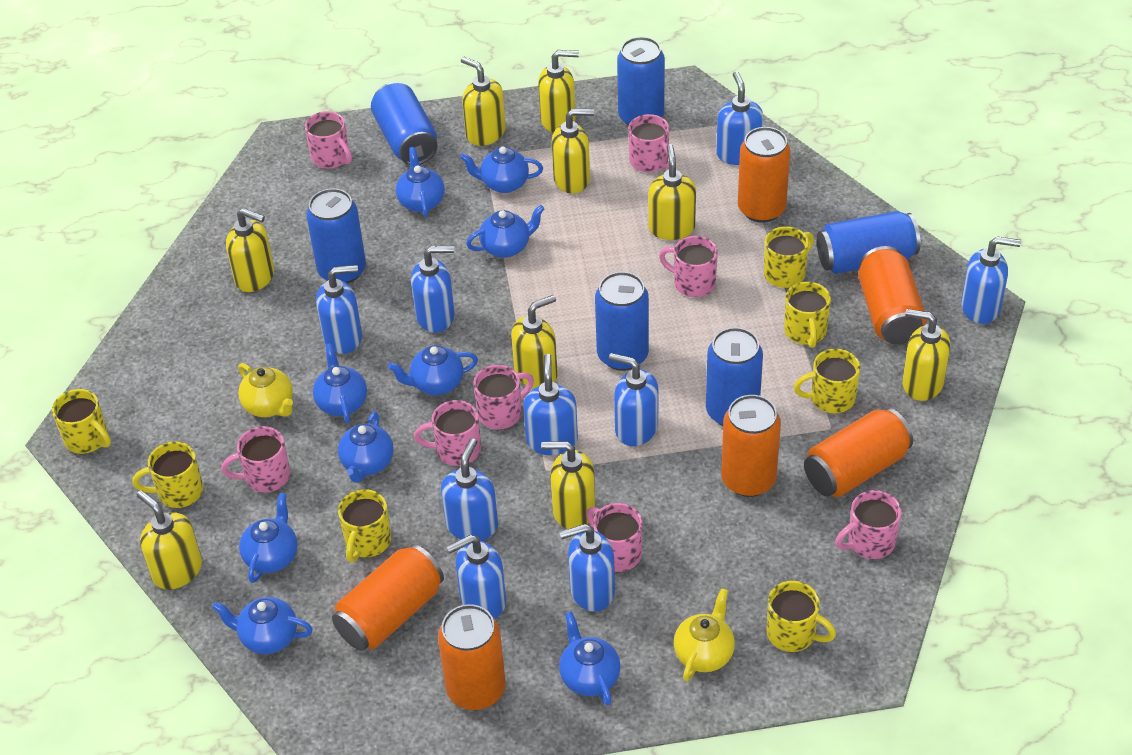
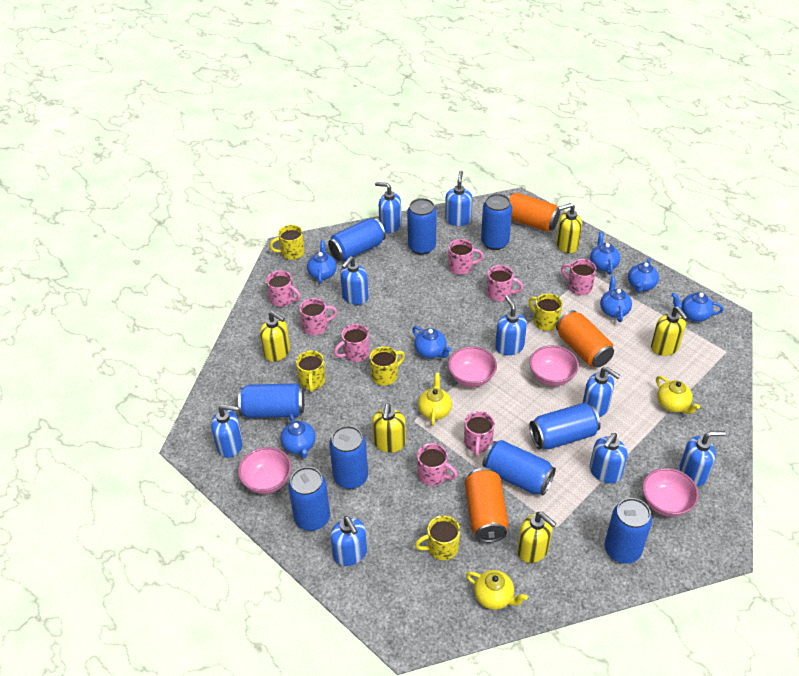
blue can: [306,188,366,284] [371,83,438,165] [595,272,649,371] [617,37,665,126] [706,327,763,426] [817,211,920,274] = 6 -> [238,383,304,418] [288,467,330,531] [328,218,386,262] [329,426,368,489] [407,198,437,255] [481,194,512,250] [483,440,556,495] [529,403,601,449] [604,498,652,564] = 9
blue teapot: [212,597,313,654] [239,493,298,583] [313,343,367,424] [338,411,394,483] [388,345,478,395] [396,147,445,217] [460,147,543,193] [466,205,545,258] [559,611,621,706] = 9 -> [280,414,316,458] [307,240,337,284] [412,326,452,358] [590,232,620,275] [600,276,632,322] [628,258,659,293] [671,292,724,322] = 7
orange can: [332,544,444,651] [438,604,506,710] [721,395,781,497] [738,127,790,223] [804,408,913,497] [858,246,927,345] = 6 -> [465,468,509,543] [508,193,560,232] [556,310,614,368] = 3
pink bowl: none = 0 -> [238,447,292,494] [448,346,497,387] [529,345,579,386] [642,468,699,517] = 4
yellow mug: [52,389,111,454] [132,441,203,508] [338,489,391,562] [764,226,814,288] [766,581,836,652] [784,282,831,348] [794,349,860,413] = 7 -> [269,225,305,260] [296,350,326,392] [370,346,405,385] [415,515,460,560] [529,293,562,331] = 5
yellow soap dispenser: [136,490,202,590] [226,208,274,292] [461,56,506,146] [511,295,558,389] [538,50,579,133] [541,441,596,529] [552,109,594,194] [648,144,696,240] [902,309,950,401] = 9 -> [260,311,290,362] [372,403,406,452] [517,512,557,563] [556,203,582,253] [651,306,688,356] = 5
yellow teapot: [238,363,293,417] [674,588,735,682] = 2 -> [418,373,452,426] [466,570,528,610] [656,376,700,414] = 3

